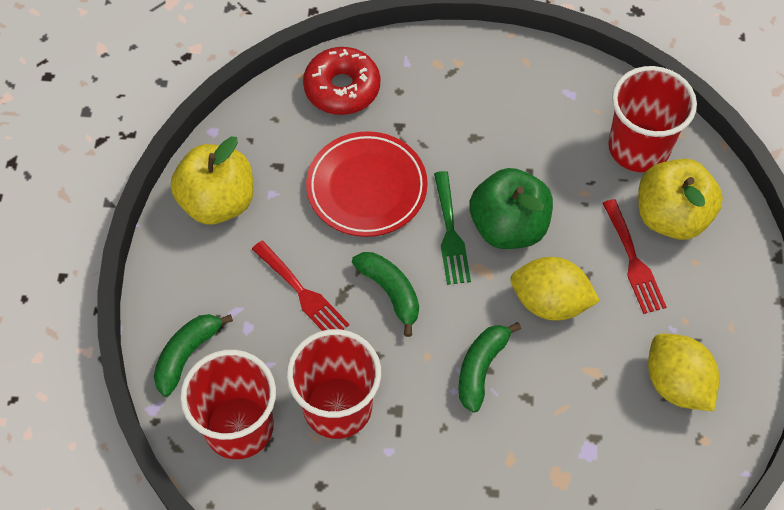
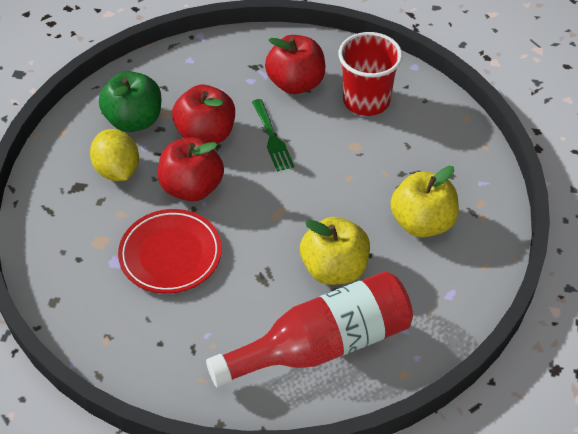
green banana: [154,314,233,397] [352,252,419,337] [459,322,521,413] = 3 -> none = 0
red apple: none = 0 -> [158,137,224,201] [172,85,235,144] [265,35,325,94] = 3
red bottle: none = 0 -> [206,271,413,388] = 1
red cup: [180,350,276,459] [287,329,381,439] [608,66,697,172] = 3 -> [338,32,403,116] = 1
red donut: [303,47,380,115] = 1 -> none = 0
red fork: [252,241,349,331] [602,199,666,314] = 2 -> none = 0
yellow lemon: [511,257,600,321] [648,334,719,411] = 2 -> [90,129,139,181] = 1

